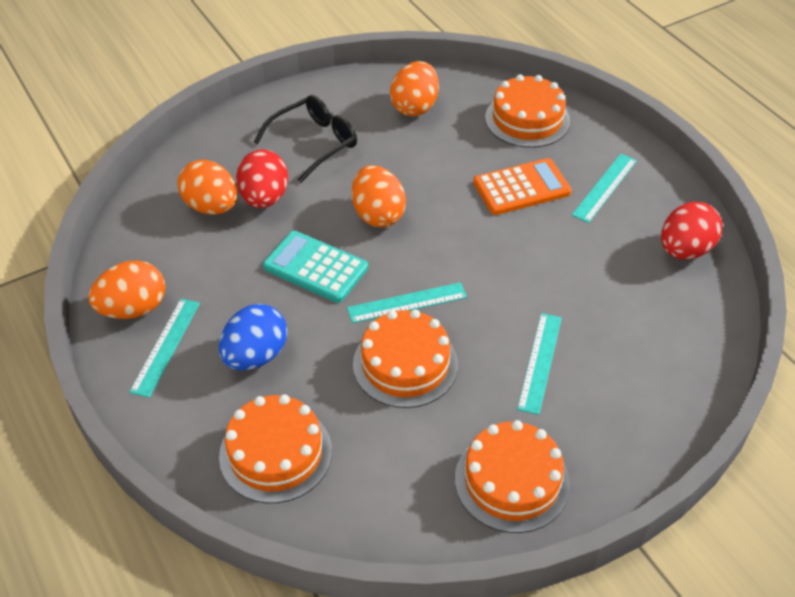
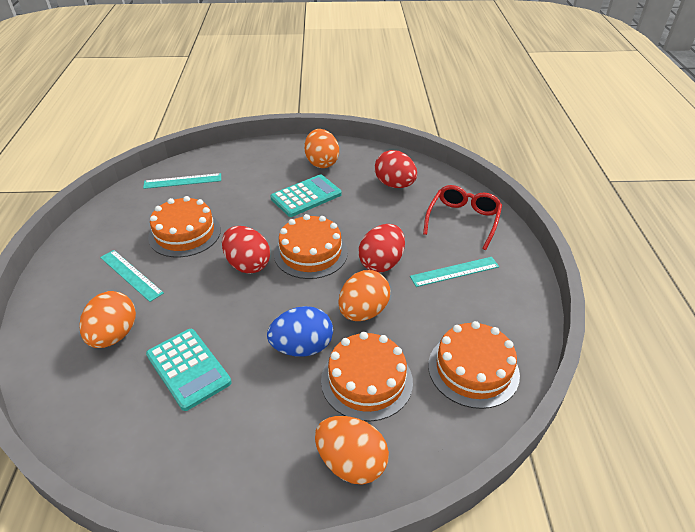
black glasses: [254,95,357,183] = 1 -> none = 0
orange calculator: [473,158,572,215] = 1 -> none = 0
red egg: [236,149,288,208] [661,202,722,260] = 2 -> [222,226,270,274] [358,224,405,273] [375,150,417,188] = 3
red glasses: none = 0 -> [423,185,502,250] = 1
turquoise calculator: [263,231,368,303] = 1 -> [146,329,232,411] [271,174,342,217] = 2
turquoise ruler: [129,299,200,398] [347,282,467,323] [517,313,562,415] [572,154,637,223] = 4 -> [100,250,164,302] [143,173,221,189] [410,257,499,287] = 3

